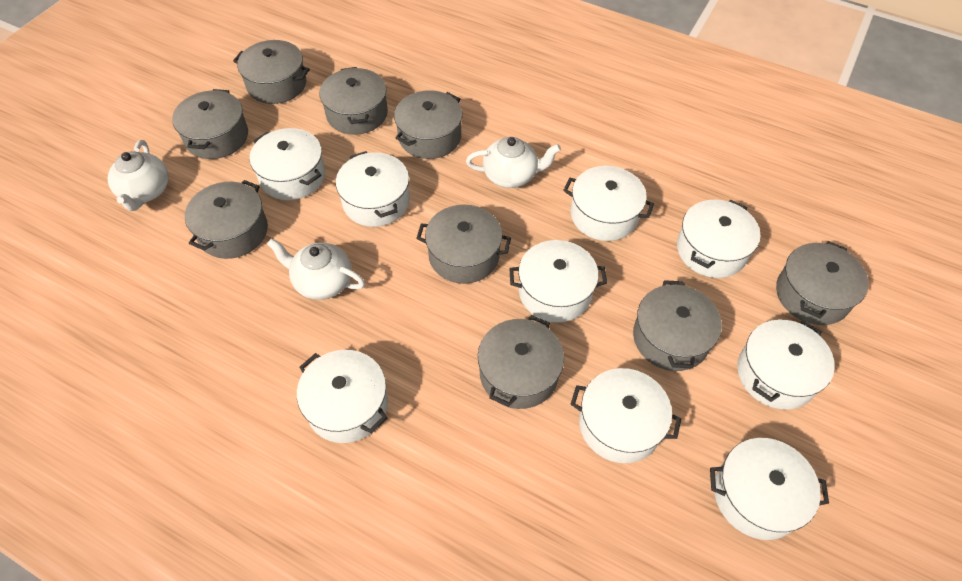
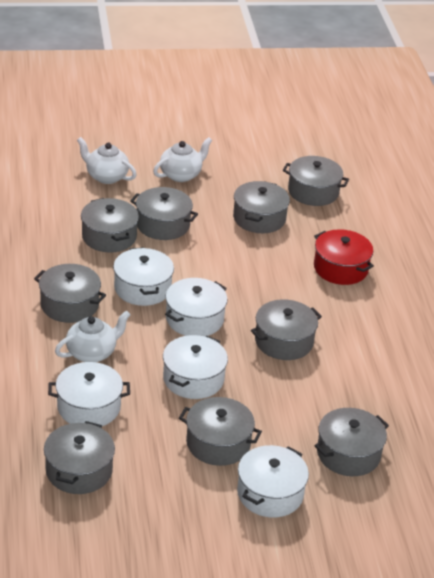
red pot: none = 0 -> [314,229,374,285] = 1
white pot: [250,128,325,200] [297,350,388,443] [336,151,410,227] [509,240,607,323] [563,166,654,241] [570,368,681,463] [677,200,760,278] [710,438,829,540] [737,319,835,409] = 9 -> [48,362,130,426] [113,247,174,306] [163,335,228,399] [165,278,227,336] [237,445,309,518] = 5

